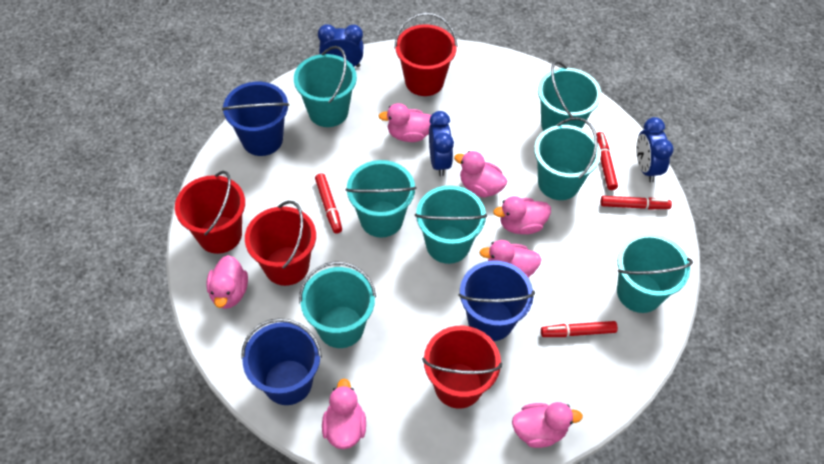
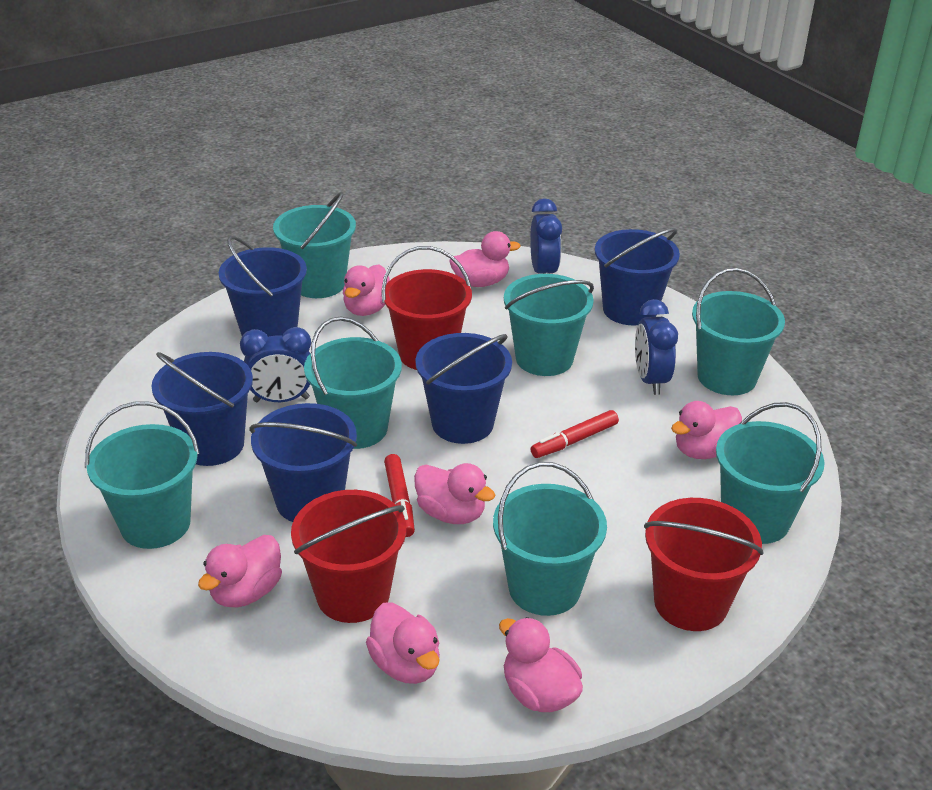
blue bucket: [222,82,289,156] [241,318,322,405] [458,260,535,341] = 3 -> [151,352,253,466] [218,236,307,337] [249,403,357,522] [416,333,512,444] [595,228,680,325] = 5
red bucket: [175,171,245,254] [245,201,316,286] [394,13,458,96] [422,326,502,409] = 4 -> [291,490,406,623] [381,246,472,370] [644,498,764,631] = 3
red marker: [315,173,342,234] [541,321,618,337] [596,132,618,190] [601,196,672,209] = 4 -> [384,454,415,537] [531,410,619,458] = 2

